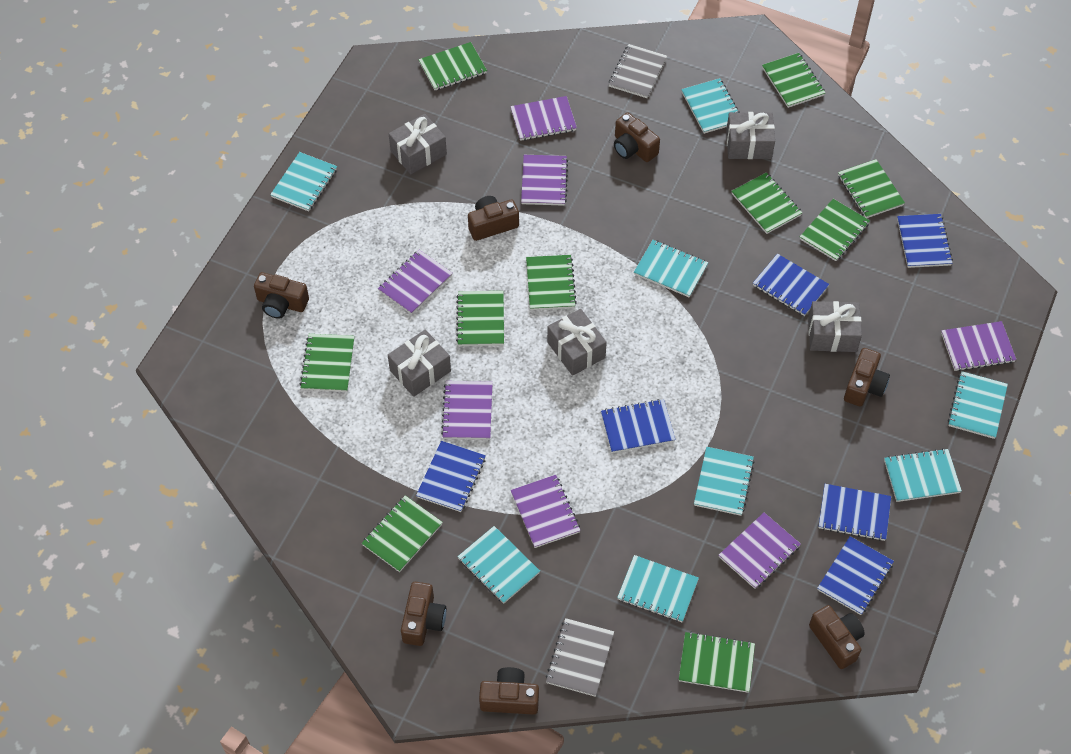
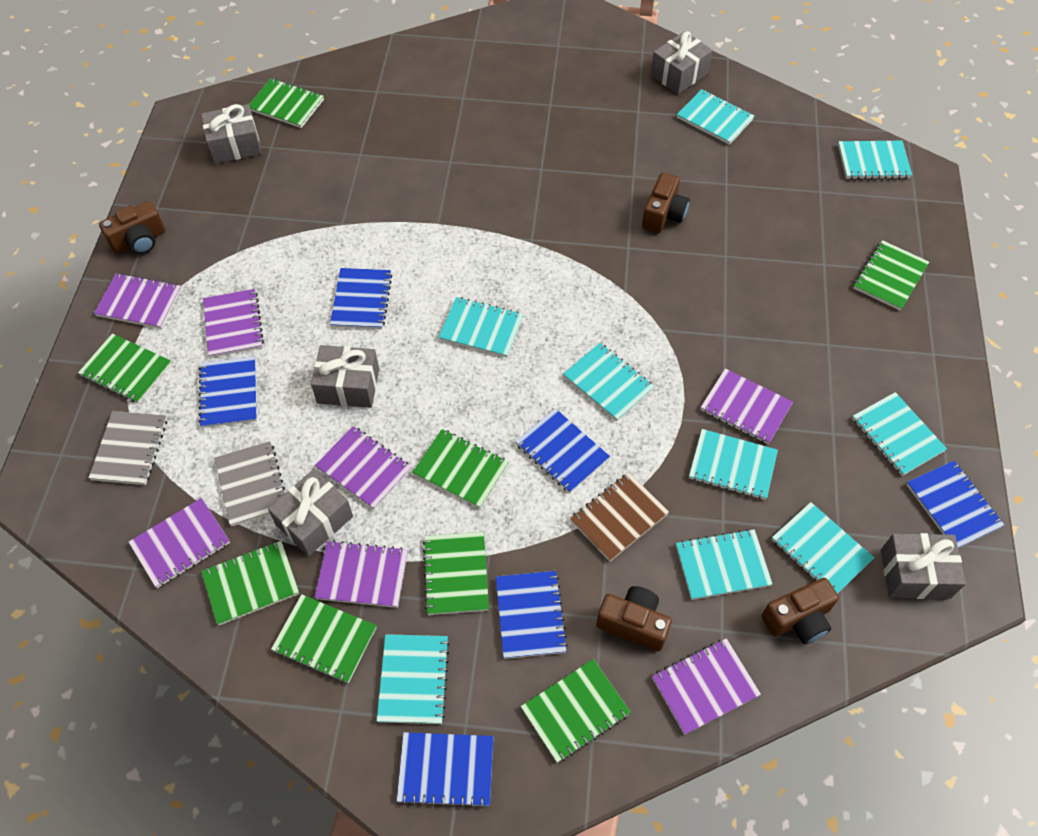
brown camera: [254,272,309,319] [401,582,446,646] [468,196,519,241] [479,667,539,715] [614,113,660,162] [809,605,865,669] [844,348,890,407] = 7 -> [99,201,165,254] [596,586,672,651] [642,173,690,233] [761,578,839,644] = 4
brown notebook: none = 0 -> [570,473,669,562] = 1
green notebook: [300,334,354,392] [362,495,443,572] [419,42,487,90] [456,291,504,346] [526,255,577,310] [679,632,755,693] [731,172,802,234] [762,53,825,108] [800,199,870,261] [838,159,905,218] = 10 -> [78,333,172,403] [201,541,299,625] [249,78,324,128] [271,594,377,683] [412,429,509,508] [423,532,489,615] [521,659,631,763] [853,240,929,310] = 8
turquoise notebook: [270,152,337,212] [457,526,540,604] [617,555,699,622] [634,240,708,297] [681,78,740,134] [694,447,755,516] [884,448,962,502] [948,371,1008,439] = 8 -> [377,634,450,724] [438,297,524,358] [563,343,654,421] [676,529,773,600] [677,89,754,145] [689,429,778,500] [772,502,874,594] [838,141,912,180] [852,392,947,476] = 9

